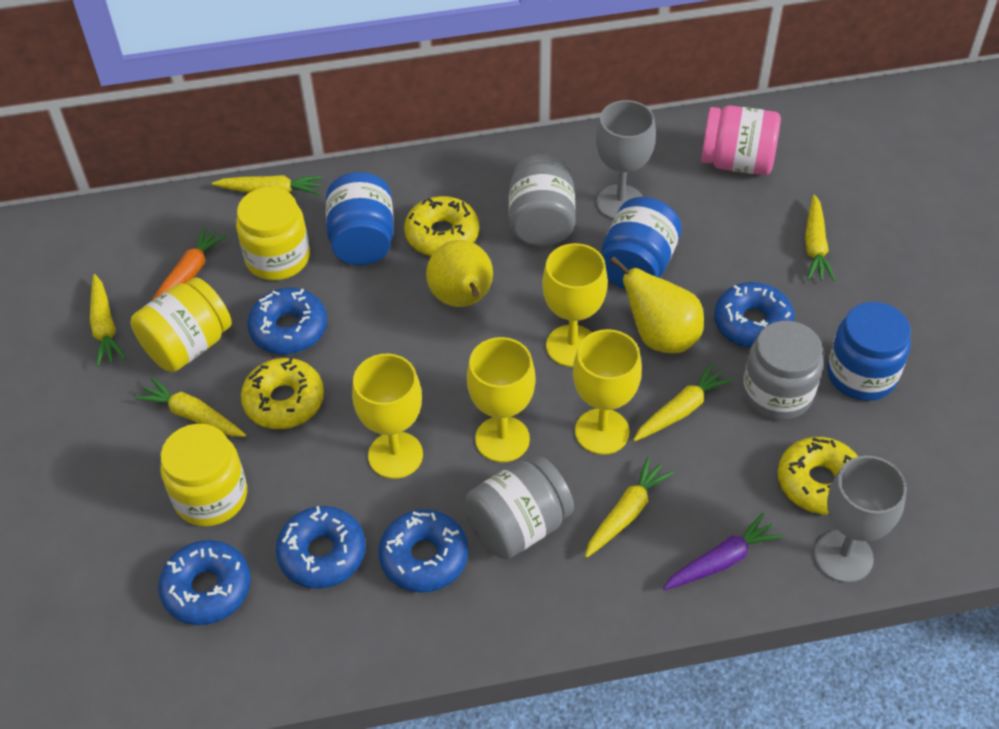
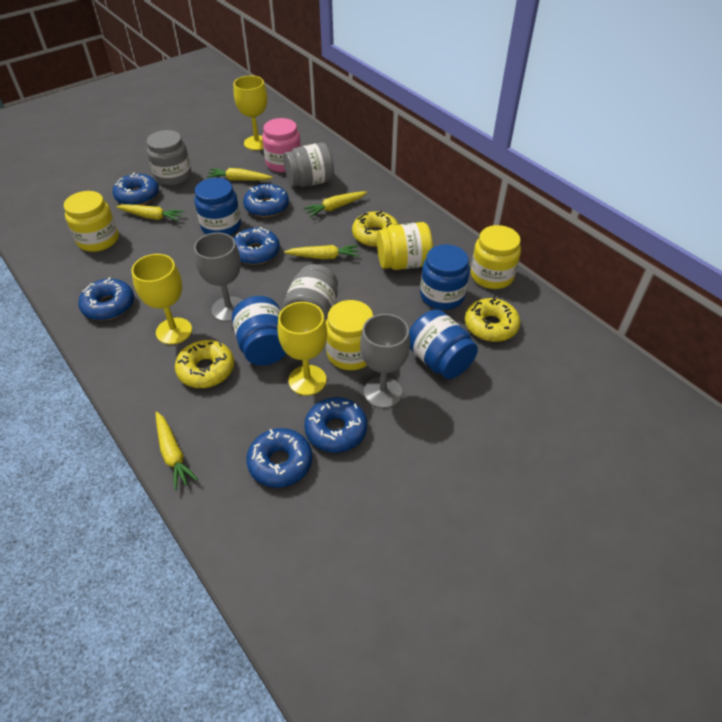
blue donut: [158,540,251,625] [247,288,327,354] [276,506,366,589] [379,509,468,593] [714,282,795,348] = 5 -> [78,277,134,320] [112,172,159,205] [233,227,280,265] [243,184,289,217] [246,428,312,488] [304,397,367,453] = 6
blue jar: [326,172,394,265] [602,197,682,289] [827,302,911,401] = 3 -> [194,178,241,235] [232,296,286,366] [409,309,478,379] [420,244,470,310] = 4
orange carrot: [152,226,227,300] = 1 -> none = 0
purple carrot: [663,513,783,590] = 1 -> none = 0
yellow carrot: [90,274,126,367] [135,377,246,437] [212,175,323,195] [585,457,674,558] [633,363,733,441] [805,194,836,281] = 6 -> [116,204,184,221] [156,412,198,490] [207,168,273,181] [284,245,359,259] [303,191,367,217] = 5
yellow goblet: [352,354,423,479] [467,337,536,462] [542,243,608,367] [573,329,642,455] = 4 -> [131,254,192,345] [234,76,267,150] [278,302,327,396] = 3
yellow jar: [131,277,232,372] [160,424,247,527] [236,187,310,280] = 3 -> [64,191,119,252] [326,300,373,370] [377,222,433,270] [471,225,521,289] = 4
yellow pear: [426,240,493,307] [610,256,704,354] = 2 -> none = 0

